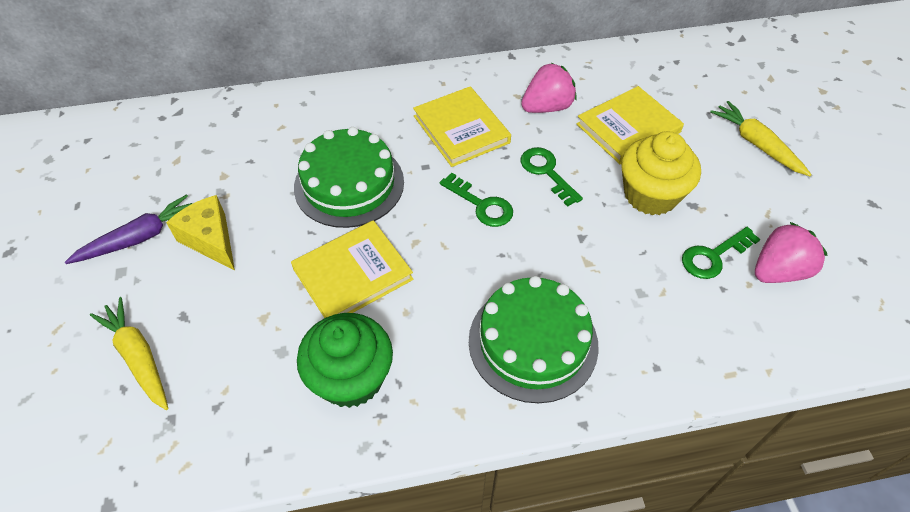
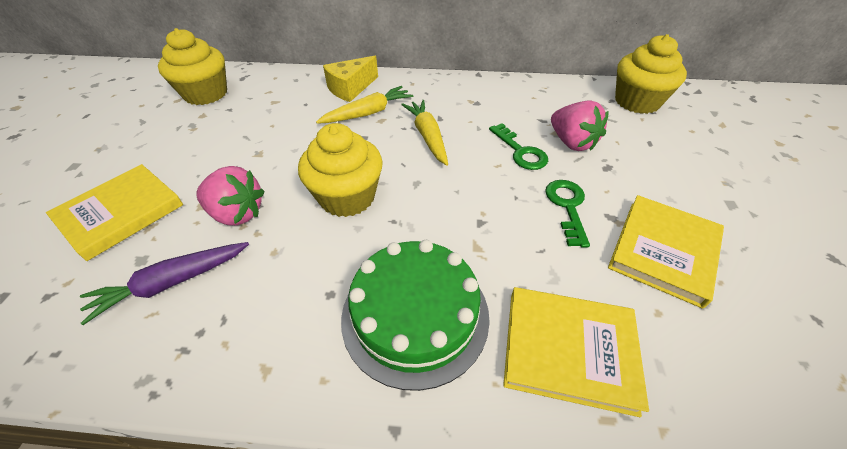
green cake: [294,127,404,228] [469,276,599,403] = 2 -> [341,240,490,391] = 1
green cupcake: [297,313,393,408] = 1 -> none = 0
green key: [440,173,513,227] [521,147,583,207] [682,227,760,279] = 3 -> [489,123,548,170] [545,180,590,248] = 2
yellow cupcake: [621,131,701,215] = 1 -> [158,28,227,105] [298,123,383,217] [615,34,687,114] = 3

